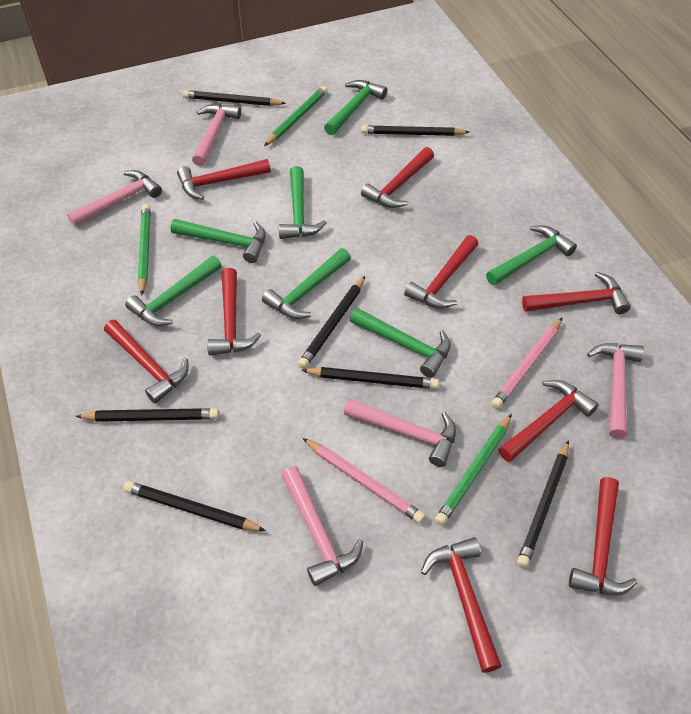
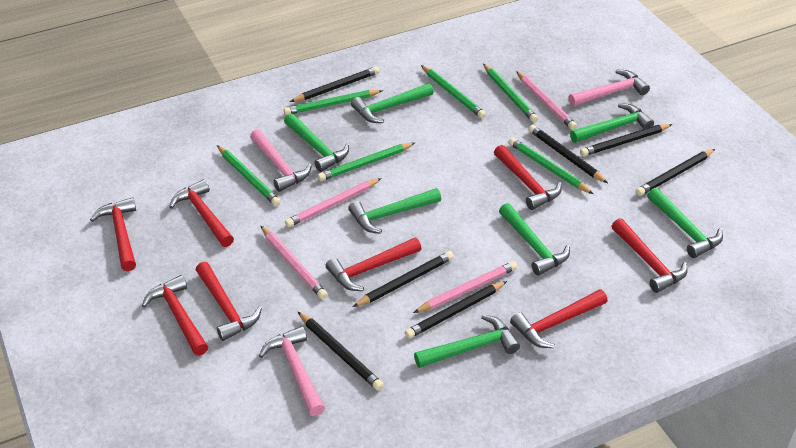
green pencil: [138,204,151,296] [264,86,328,146] [435,414,512,526] = 3 -> [217,145,281,206] [284,90,383,115] [317,143,415,181] [421,65,486,119] [483,64,538,122] [509,138,593,194] = 6
pink hammer: [67,170,162,227] [192,104,241,166] [281,466,363,586] [344,399,456,467] [587,343,644,439] = 5 -> [250,129,312,192] [259,326,325,416] [569,70,650,106] = 3
pink pencil: [303,438,425,523] [491,318,562,409] = 2 -> [261,226,327,299] [285,178,381,227] [413,261,517,313] [516,71,577,130] = 4
red hammer: [104,320,189,403] [177,159,271,200] [207,268,261,356] [361,147,434,208] [404,235,478,309] [421,537,502,673] [499,380,599,462] [522,272,631,314] [569,477,637,595] = 9 -> [90,197,136,271] [142,275,208,356] [169,179,234,247] [196,262,262,341] [326,238,422,291] [494,145,562,210] [510,289,608,348] [611,218,688,293] = 8

